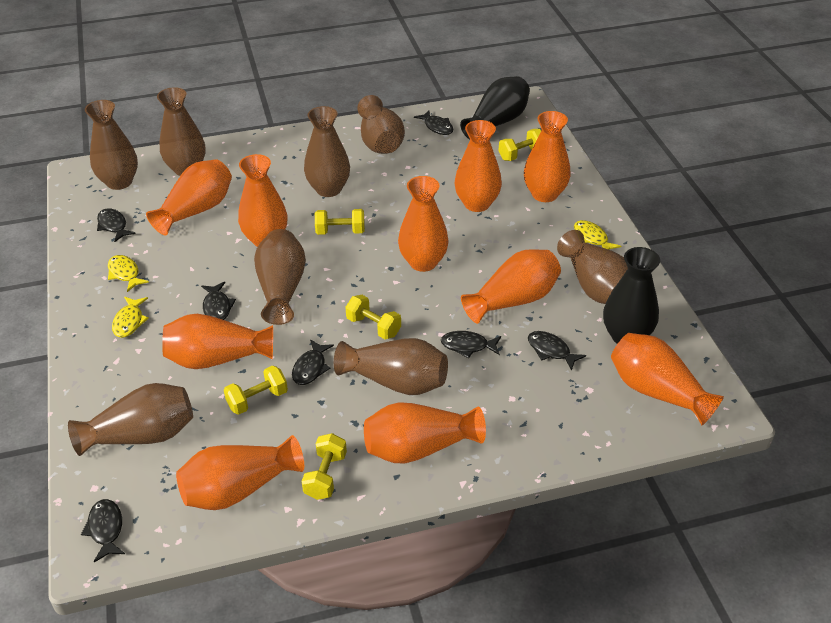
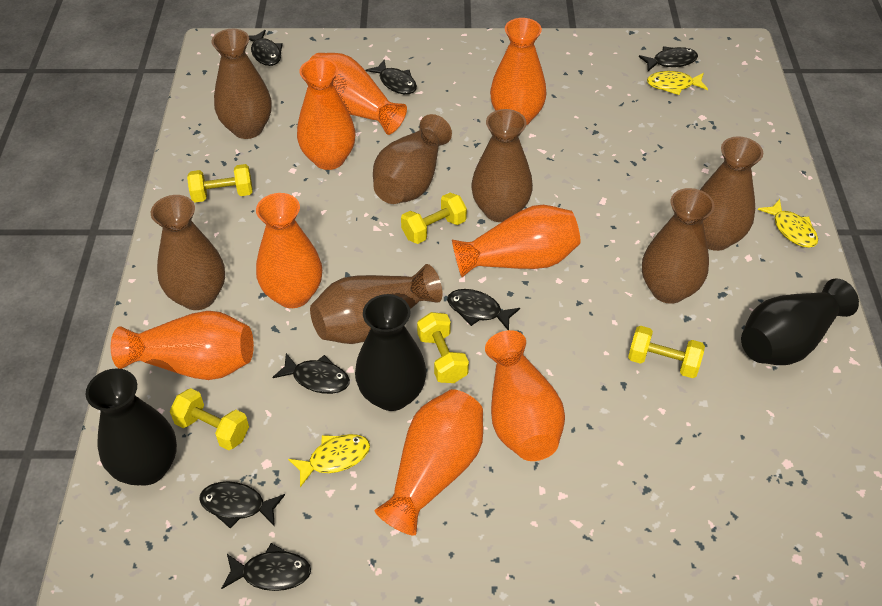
black vase: [460,76,530,140] [603,247,660,344] = 2 -> [86,368,177,486] [355,294,426,411] [741,279,859,365] = 3
brown vase: [68,383,193,456] [85,100,138,190] [157,87,205,176] [254,229,306,325] [304,106,350,197] [334,338,448,395] [357,95,405,154] [557,230,628,304] = 8 -> [151,195,225,310] [212,29,272,139] [310,264,442,344] [373,114,452,204] [471,109,533,222] [642,188,715,304] [700,136,763,251] = 7
orange vase: [146,159,232,236] [162,314,273,369] [176,435,304,510] [238,154,288,247] [364,402,486,463] [398,176,449,272] [455,120,502,212] [461,249,561,324] [524,111,571,202] [611,333,724,425] = 10 -> [111,311,254,380] [256,193,322,308] [297,58,356,170] [309,53,407,135] [375,389,483,535] [452,205,580,277] [485,330,565,461] [490,18,547,125] = 8

